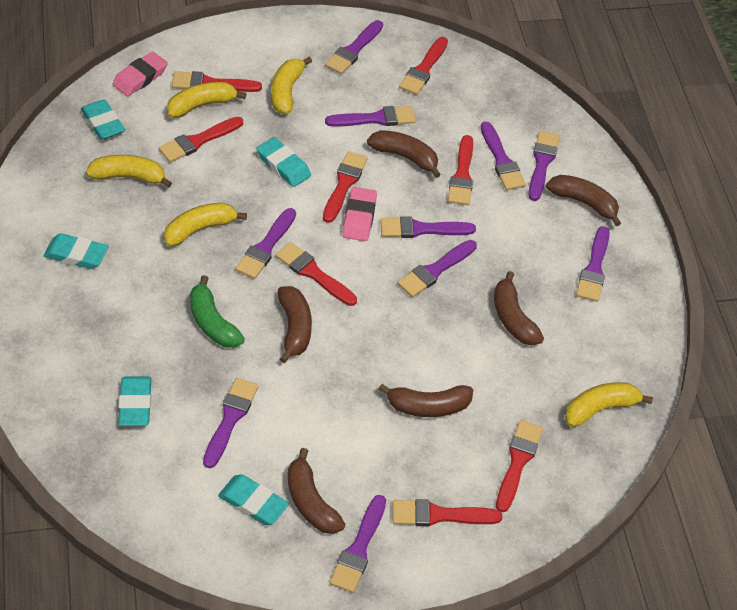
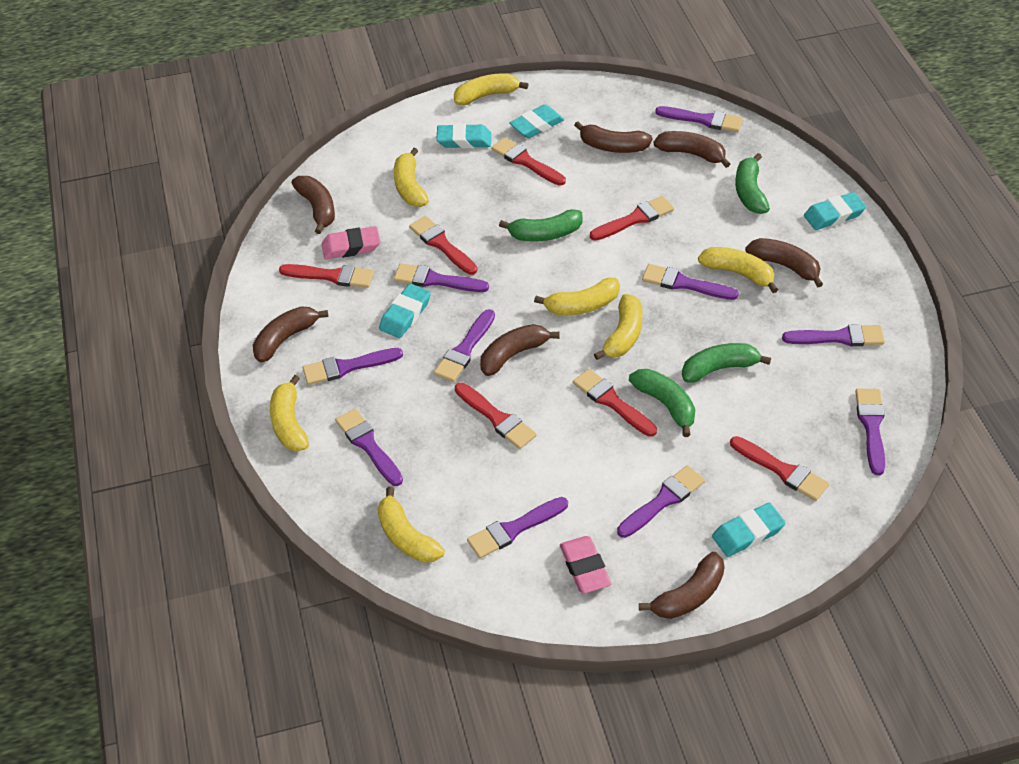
brown banana: [278,286,312,363] [288,448,345,534] [367,130,441,178] [379,384,473,417] [494,271,544,346] [546,175,621,226] = 6 -> [253,306,328,363] [292,176,335,234] [480,324,559,376] [574,121,652,153] [639,552,725,619] [654,131,730,168] [745,238,823,287] = 7
green banana: [190,275,245,348] = 1 -> [499,209,583,242] [629,369,695,437] [682,343,771,383] [735,153,770,214] = 4
red brush: [159,117,243,162] [172,71,262,92] [275,242,357,306] [323,151,368,223] [393,499,502,527] [399,37,448,95] [448,135,473,205] [496,420,543,512] = 8 -> [279,264,374,288] [409,216,477,275] [455,383,537,449] [491,137,566,186] [573,369,657,437] [590,196,674,241] [730,436,829,501] = 7
yellow banana: [86,155,172,188] [164,203,247,247] [167,82,246,118] [271,57,312,114] [565,382,653,427] = 5 -> [270,375,309,452] [378,487,445,563] [394,148,429,207] [454,73,529,106] [534,278,620,316] [594,294,643,360] [698,247,778,293] = 7

